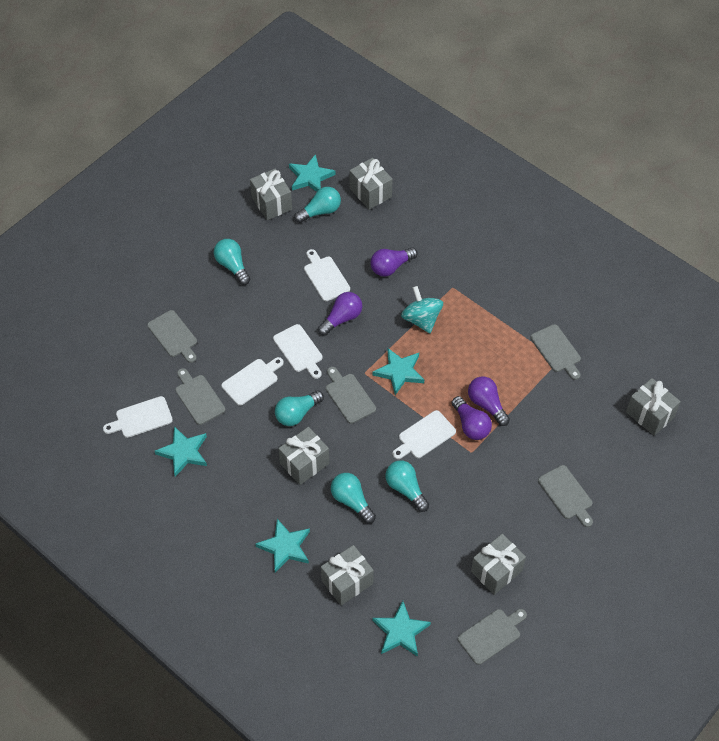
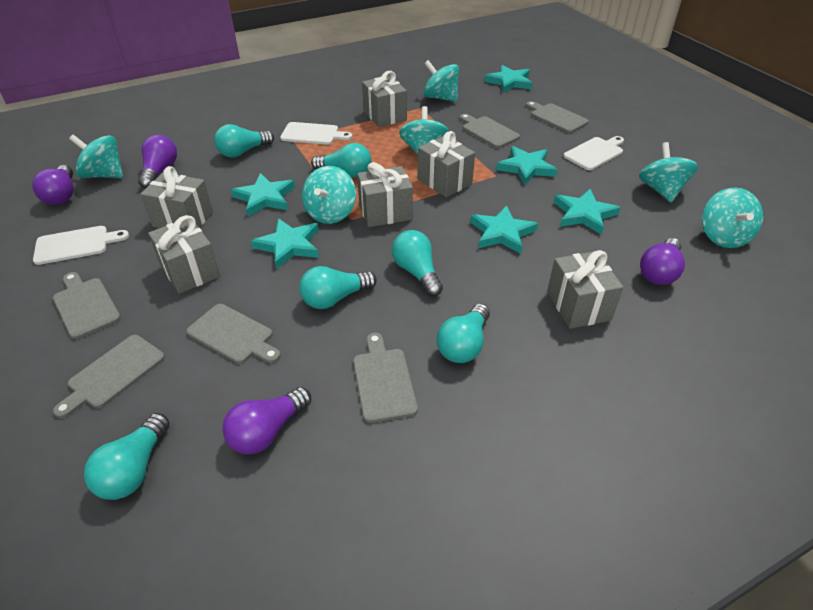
turquoise light bulb: [214,239,250,285] [275,390,324,426] [294,187,341,223] [331,473,376,523] [385,460,429,512] = 5 -> [84,413,170,500] [214,124,274,158] [299,266,377,309] [311,143,371,177] [392,230,443,296] [437,304,490,363] = 6
turquoise spinning top: [401,286,443,333] = 1 -> [69,134,123,178] [302,166,356,224] [399,106,449,155] [423,60,459,102] [639,142,698,202] [702,187,763,248] = 6
turquoise star: [155,426,207,477] [255,519,310,573] [289,154,336,192] [373,348,424,395] [373,601,431,657] = 5 -> [231,173,295,216] [251,218,319,269] [470,205,538,254] [484,65,533,93] [496,146,558,185] [553,189,621,235] = 6
white cutting board: [103,396,173,438] [221,357,284,406] [273,324,323,379] [304,249,350,301] [392,410,456,459] = 5 -> [33,226,129,265] [280,122,352,145] [563,136,624,170] = 3

